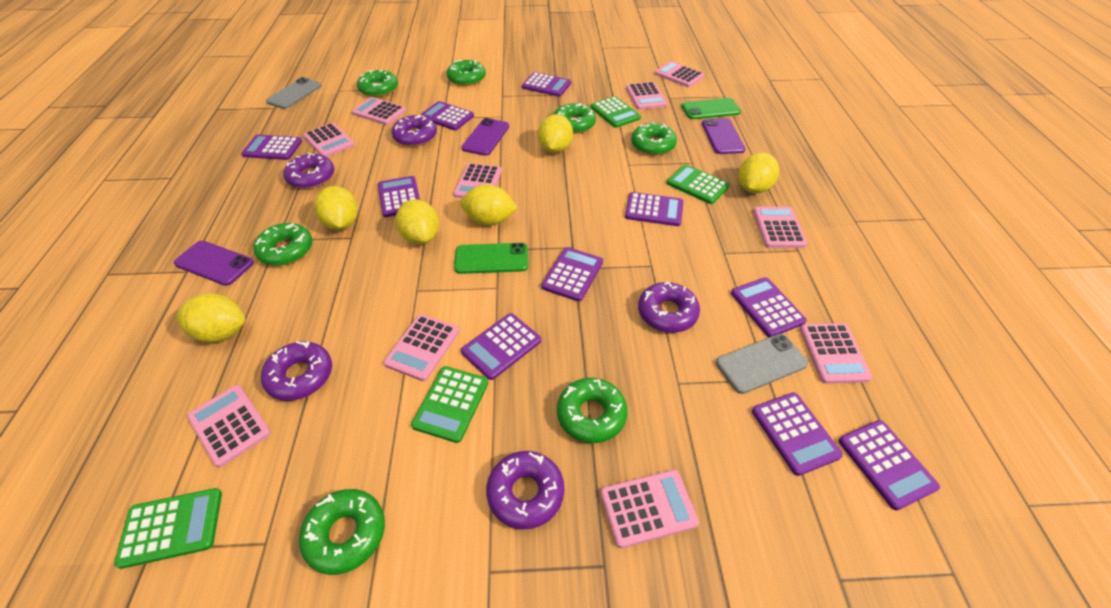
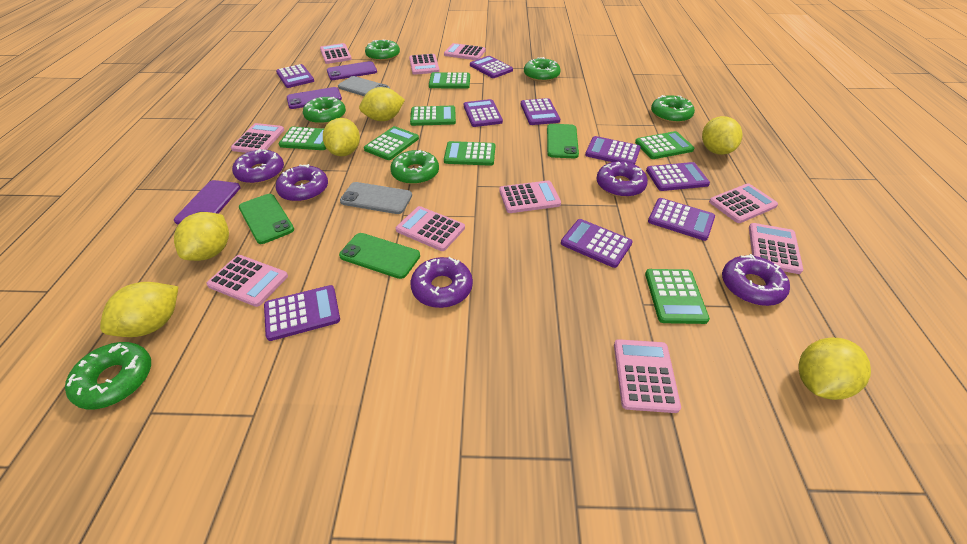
green calculator: [114,488,222,569] [411,366,488,443] [591,96,641,128] [667,164,730,204] = 4 -> [278,127,326,150] [364,126,419,160] [410,106,456,126] [429,72,470,89] [444,141,495,166] [635,131,694,159] [645,269,710,324] = 7
green donut: [253,223,313,266] [299,489,385,575] [357,70,398,97] [447,59,486,86] [553,103,596,133] [557,378,628,443] [631,122,677,155] = 7 -> [65,342,151,409] [303,97,346,124] [365,40,400,61] [390,150,439,185] [524,57,561,82] [651,95,695,123] = 6
green phone: [454,243,528,274] [682,98,741,119] = 2 -> [239,194,294,244] [339,233,420,279] [547,124,579,158] = 3
purple calculator: [241,135,302,160] [378,176,420,217] [420,101,474,130] [461,313,541,380] [522,72,571,97] [541,247,603,302] [625,192,683,226] [731,277,807,337] [752,392,843,476] [838,420,940,511] = 10 -> [264,285,340,341] [276,64,314,88] [464,99,503,127] [470,56,513,78] [521,98,560,125] [561,219,633,268] [585,136,641,165] [646,162,710,191] [648,198,715,241] = 9

